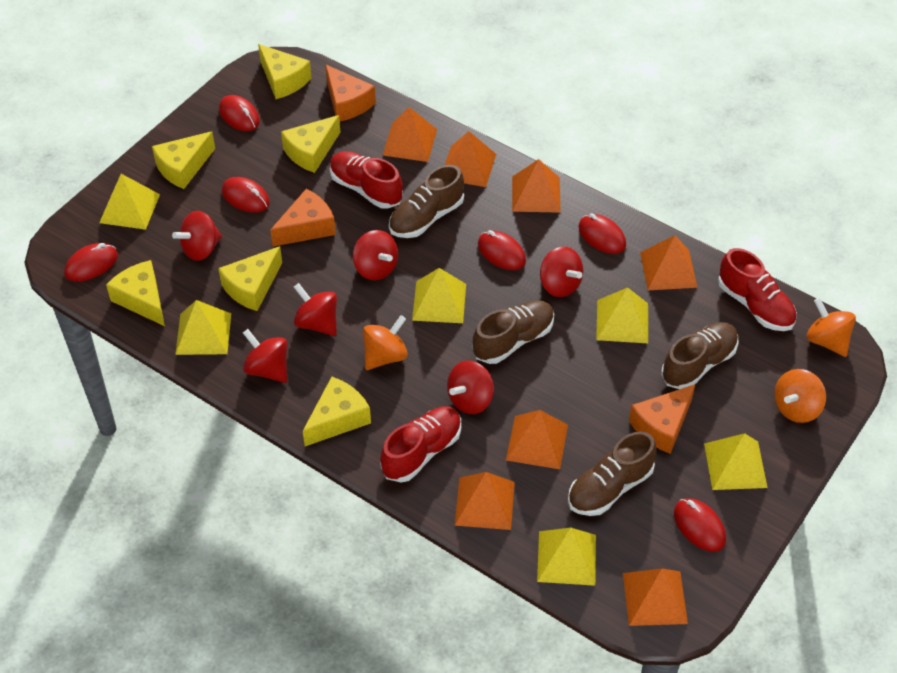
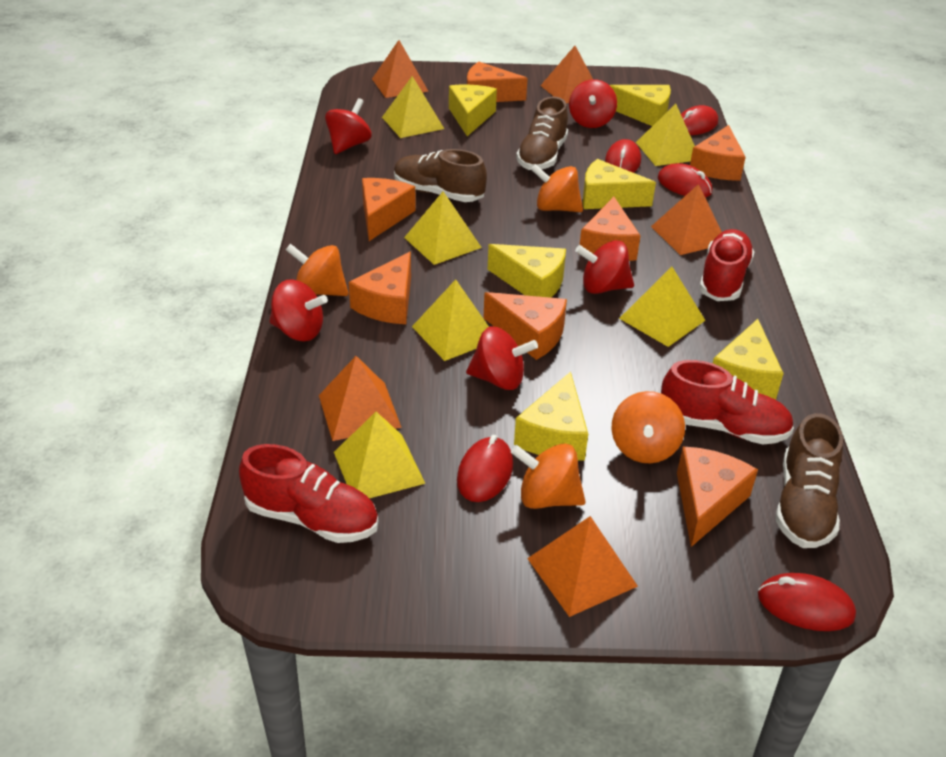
brown shoe: [389,165,464,238] [473,300,554,364] [568,431,657,516] [661,322,739,389] = 4 -> [394,149,487,202] [516,97,568,170] [775,413,843,548] = 3
orange cheese: [270,189,336,247] [325,64,376,121] [629,384,695,454] = 3 -> [349,252,411,324] [362,178,416,241] [467,62,528,102] [483,292,567,360] [579,197,641,261] [677,447,758,547] [690,125,746,181] = 7
orange pyramid: [383,107,437,162] [445,131,496,187] [455,472,515,530] [506,410,568,469] [512,159,561,213] [623,569,688,626] [640,235,697,290] = 7 -> [319,356,402,441] [372,40,429,98] [527,516,638,617] [540,46,593,103] [651,184,722,255] = 5
orange spinning top: [363,315,408,370] [774,369,826,423] [806,298,856,357] = 3 -> [286,244,349,296] [511,444,586,509] [531,164,583,212] [612,391,685,464] = 4
red mouse: [64,243,118,282] [219,95,260,131] [222,177,270,213] [478,230,526,270] [578,214,626,254] [674,498,726,552] = 6 -> [457,435,513,502] [605,139,641,173] [658,163,712,198] [681,105,718,135] [758,573,856,631] = 5
red spinning top: [172,211,222,261] [243,329,287,383] [294,283,337,336] [353,230,398,280] [447,361,494,414] [540,247,583,297] = 6 -> [269,279,328,341] [325,98,372,154] [466,326,538,390] [569,79,617,128] [575,240,634,294] = 5

